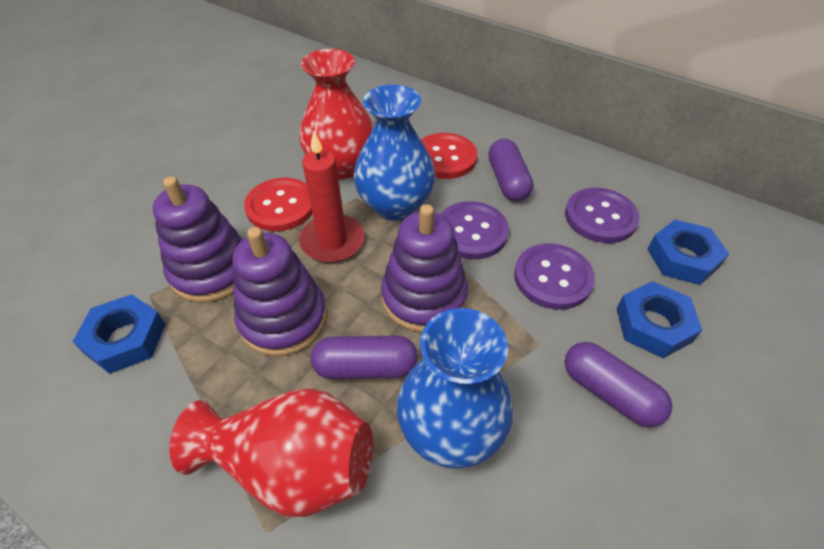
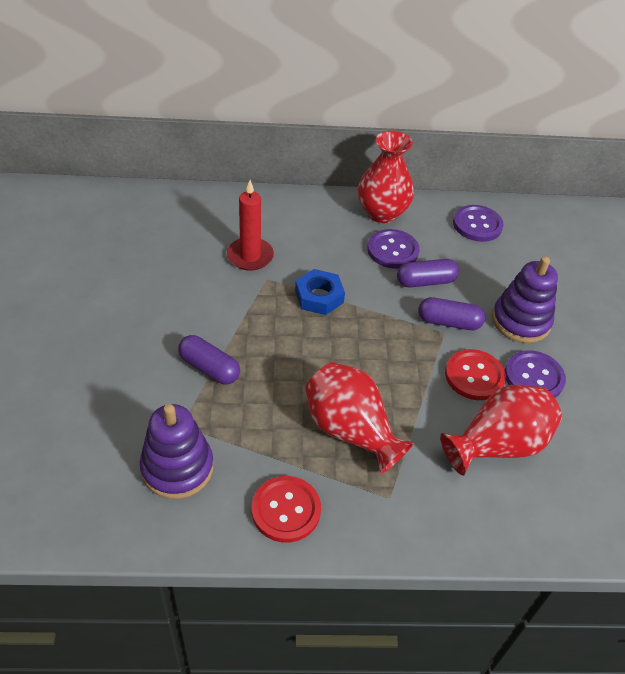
blue nut: [73,294,166,374] [617,281,702,358] [648,220,729,285] = 3 -> [295,269,345,315] = 1
blue vase: [354,85,435,221] [397,308,513,469] = 2 -> none = 0
purple stacking toy: [153,176,244,303] [232,227,327,356] [381,204,468,332] = 3 -> [140,404,214,499] [492,256,558,343] = 2
red vase: [169,388,373,517] [299,49,374,180] = 2 -> [305,362,414,475] [358,131,414,223] [440,385,562,476] = 3

